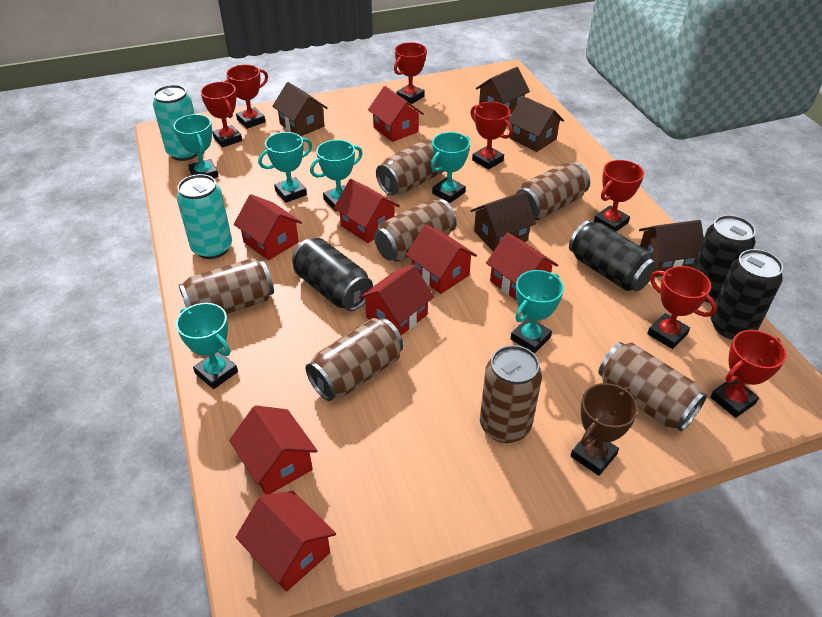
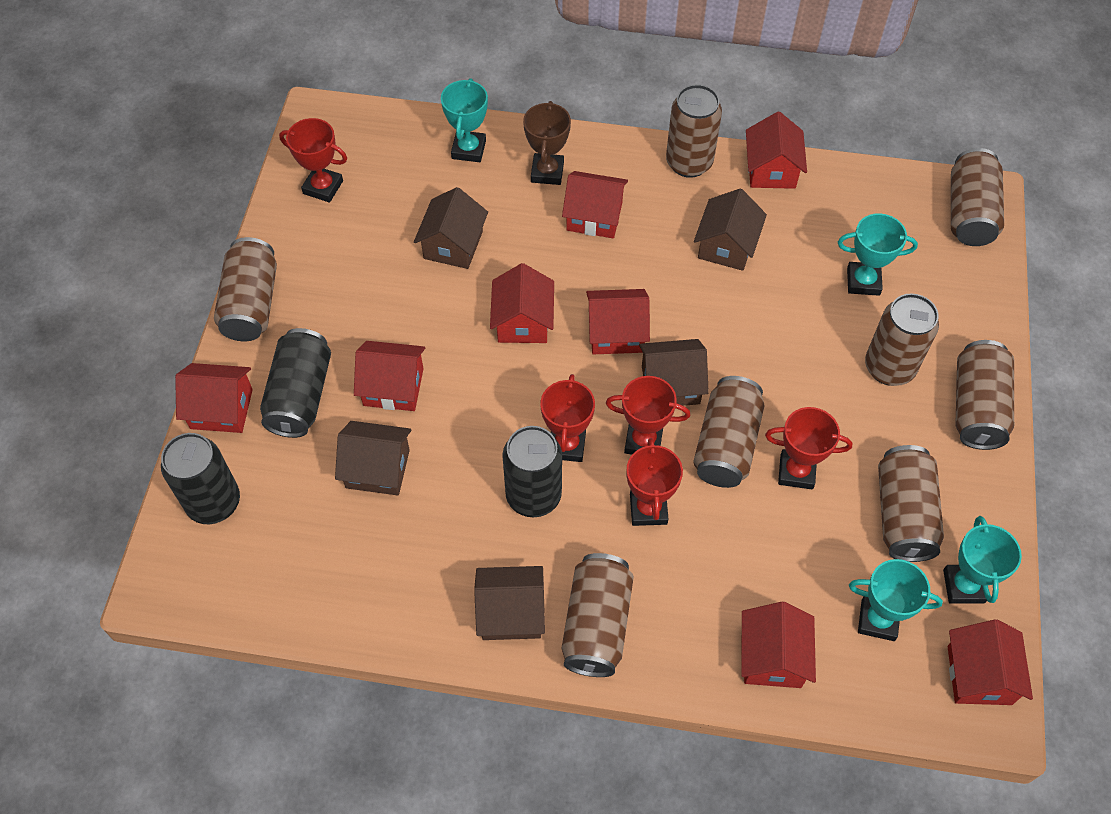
black can: [292,238,373,311] [569,220,657,291] [693,215,756,303] [710,249,783,340] = 4 -> [161,433,240,524] [260,328,331,438] [502,426,562,517] = 3
brown can: [178,258,274,314] [306,318,403,401] [374,199,457,262] [376,138,444,196] [480,345,542,443] [516,162,590,220] [598,342,707,431] = 7 -> [214,237,277,341] [562,553,634,677] [666,84,722,178] [693,376,764,488] [865,293,939,386] [878,445,944,562] [951,148,1004,246] [955,340,1014,450] = 8
red trophy: [200,82,242,147] [224,65,268,129] [394,42,427,104] [470,102,513,170] [594,160,644,232] [647,266,717,349] [710,330,787,418] = 7 -> [279,118,347,202] [540,374,595,462] [606,376,690,455] [626,438,683,526] [765,407,852,489] = 5
turquoise can: [153,85,197,161] [177,174,232,259] = 2 -> none = 0
turquoise trophy: [174,114,219,178] [176,303,238,389] [258,132,312,203] [310,140,363,211] [431,132,470,203] [511,270,564,354] = 6 -> [441,78,488,162] [838,213,918,296] [849,559,943,641] [943,516,1022,603] = 4

